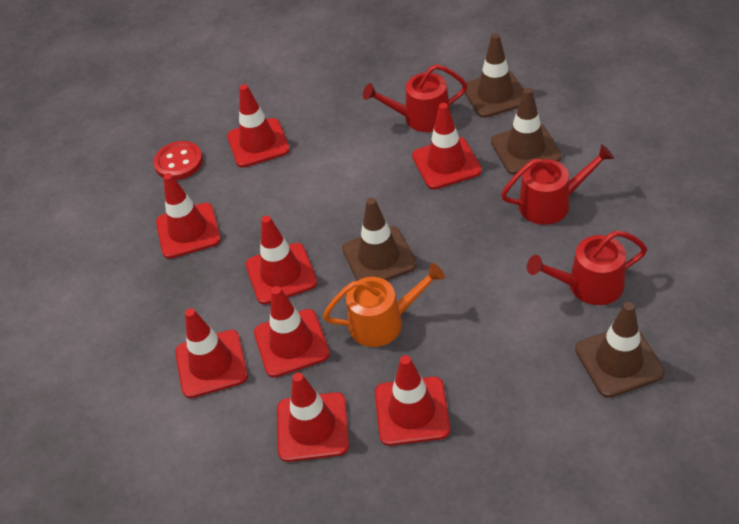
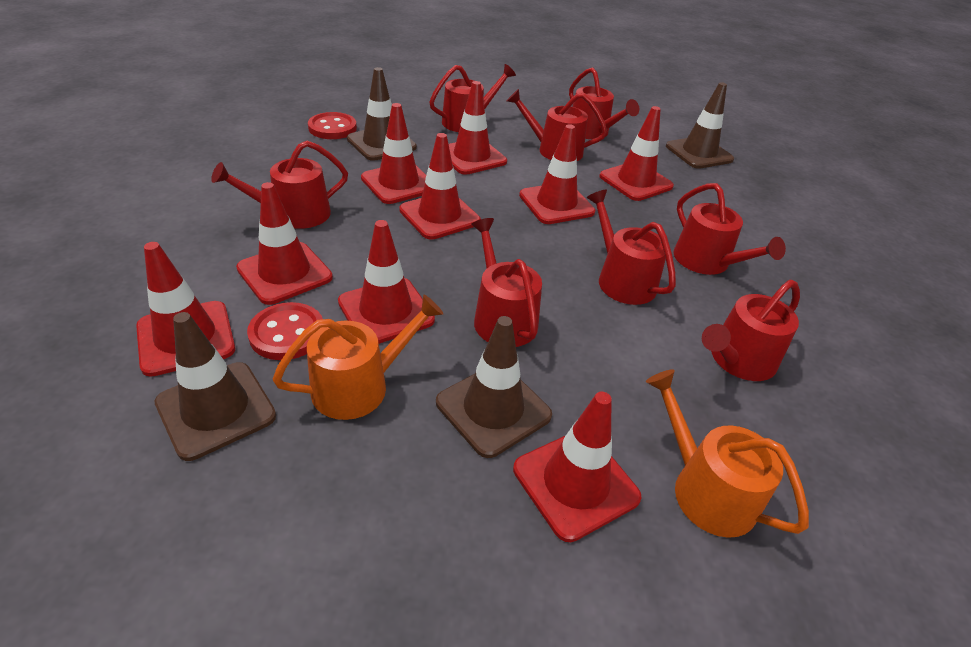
orange watering can: [323,263,445,347] = 1 -> [273,295,443,420] [646,369,809,538] = 2
red button: [154,141,203,180] = 1 -> [247,302,323,360] [308,112,357,139] = 2
red traffic cone: [156,173,221,259] [175,308,248,398] [227,84,290,168] [246,216,317,305] [254,286,330,378] [277,372,349,462] [375,355,450,446] [412,103,482,189] = 8 -> [136,242,235,377] [236,182,333,305] [338,220,435,344] [361,103,426,204] [399,133,481,240] [449,81,507,175] [513,392,642,542] [519,124,595,224] [599,106,674,201] = 9
red watering can: [363,64,467,132] [501,144,614,225] [527,230,647,305] = 3 -> [211,141,348,229] [429,64,516,132] [471,218,542,347] [507,89,607,161] [569,67,639,139] [586,189,676,305] [673,183,786,275] [702,280,800,381] = 8

